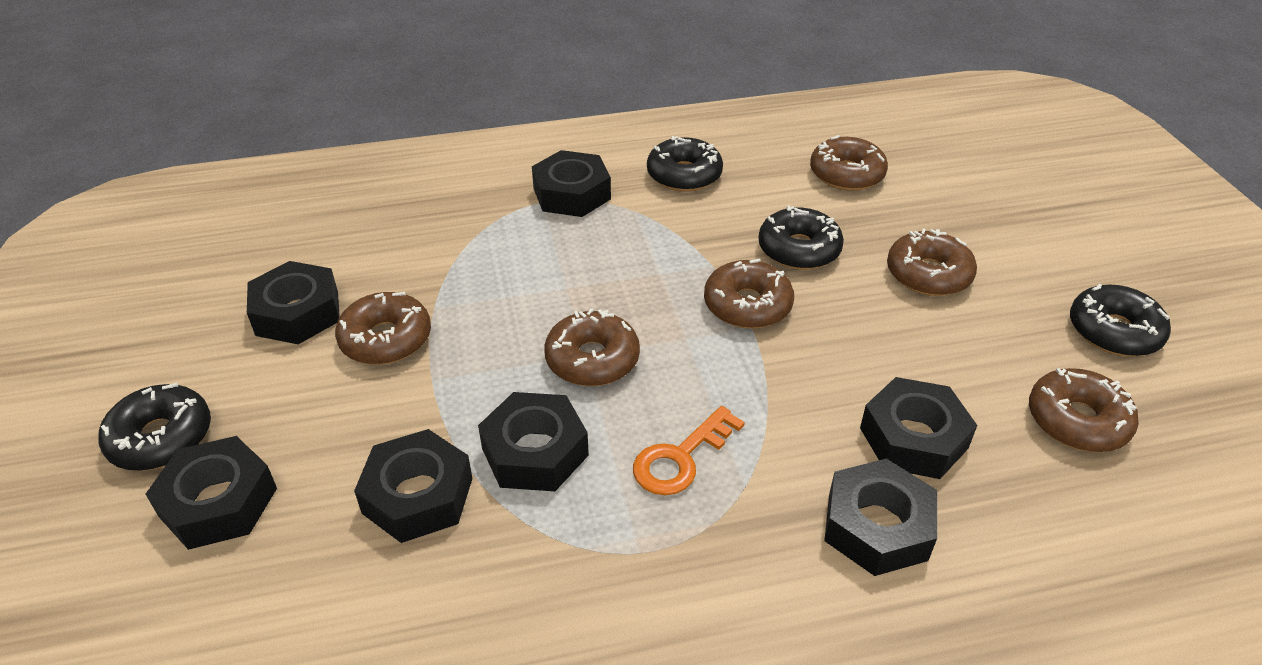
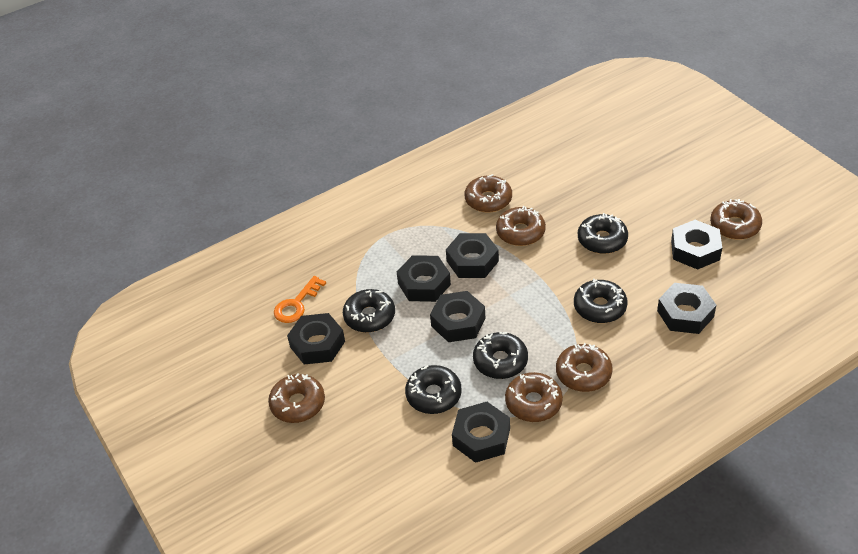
black donut: [98,383,211,471] [647,136,723,192] [758,206,844,270] [1070,284,1171,356] = 4 -> [343,289,395,333] [405,365,462,414] [473,332,528,379] [574,279,628,323] [578,213,628,254] = 5

